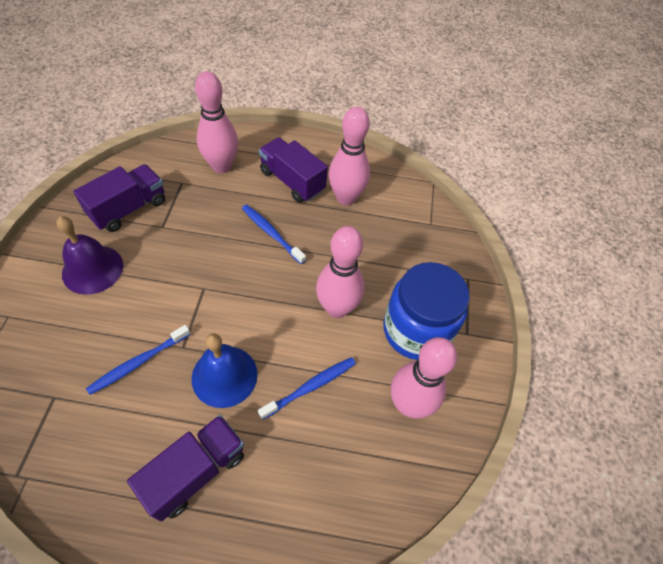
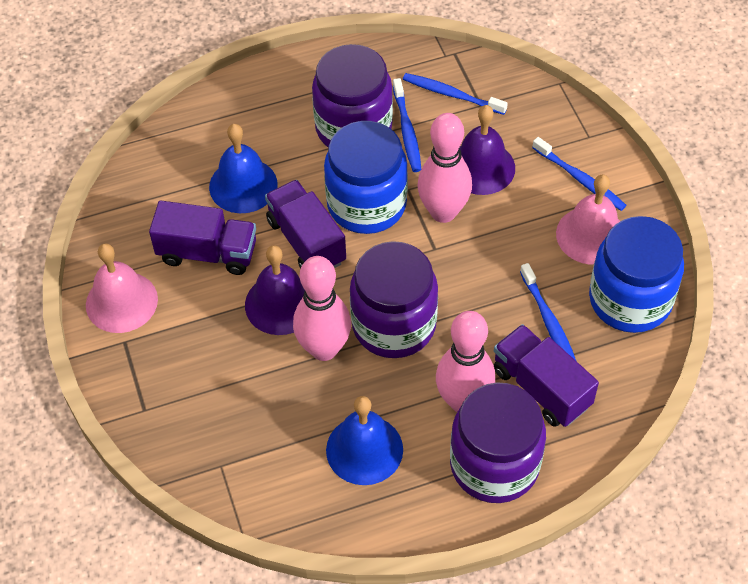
blue bell: [192,333,258,408] = 1 -> [209,124,277,213] [326,396,403,485] = 2
blue jar: [383,262,470,360] = 1 -> [324,121,408,234] [589,216,684,333] = 2
blue toothbrush: [86,325,191,395] [242,205,306,264] [258,357,356,420] = 3 -> [393,78,421,172] [403,73,508,115] [520,263,576,360] [532,137,626,211] = 4
pink bell: none = 0 -> [86,243,158,333] [556,174,620,265] = 2
pink bowling pin: [195,71,238,173] [316,226,365,318] [329,107,370,205] [391,337,457,419] = 4 -> [293,256,351,361] [417,113,472,223] [436,311,495,412] = 3
purple bell: [56,216,123,295] = 1 -> [245,245,305,335] [460,105,515,195] = 2
purple jar: none = 0 -> [312,44,393,147] [350,241,438,358] [450,382,546,503] = 3

